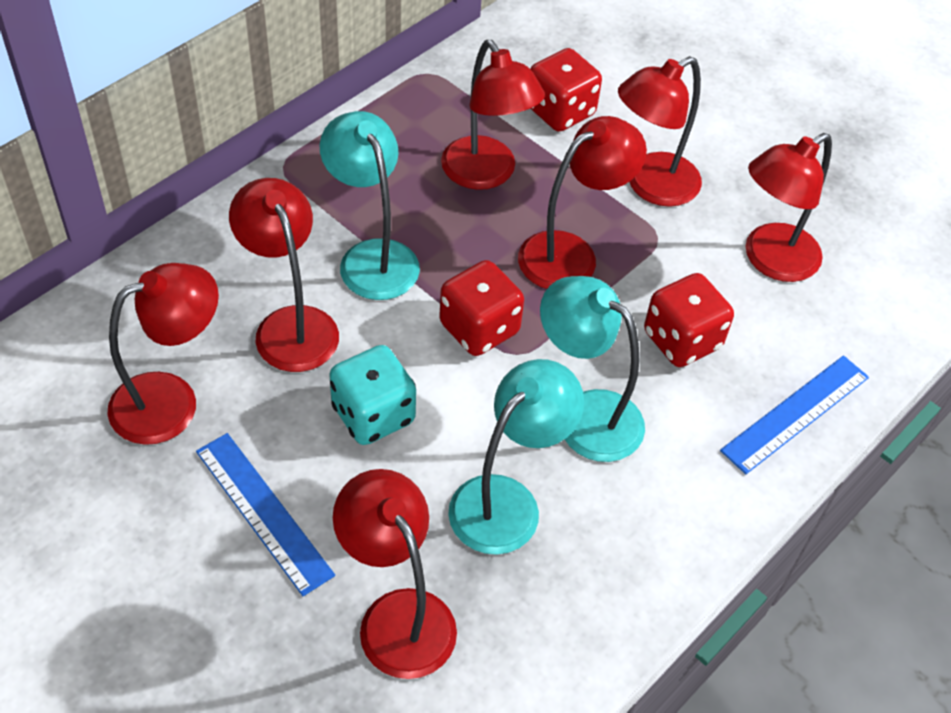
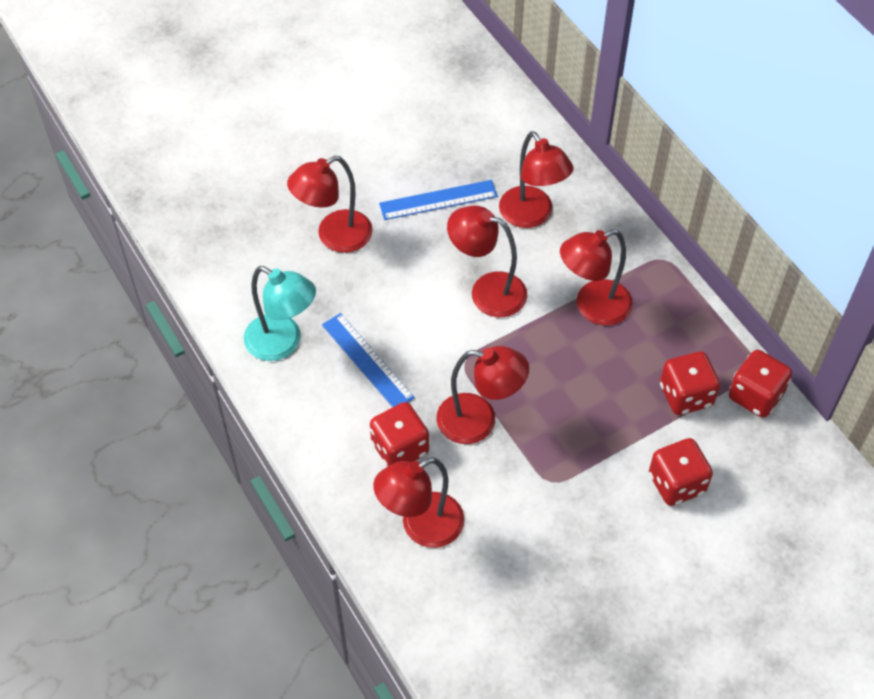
red dice: [439,260,524,356] [530,48,602,132] [644,273,734,367] = 3 -> [370,402,429,467] [649,438,713,506] [660,351,720,415] [729,350,792,418] = 4
red lamp: [107,263,219,445] [229,178,339,372] [333,469,457,679] [441,40,545,190] [518,116,647,289] [618,56,702,207] [746,133,832,282] = 7 -> [287,156,373,253] [373,457,465,548] [436,346,529,444] [447,205,527,317] [499,131,573,228] [560,229,633,325] = 6
turquoise dice: [329,345,416,445] = 1 -> none = 0
turquoise lamp: [320,111,420,300] [448,359,584,555] [540,276,645,462] = 3 -> [244,266,316,361] = 1

